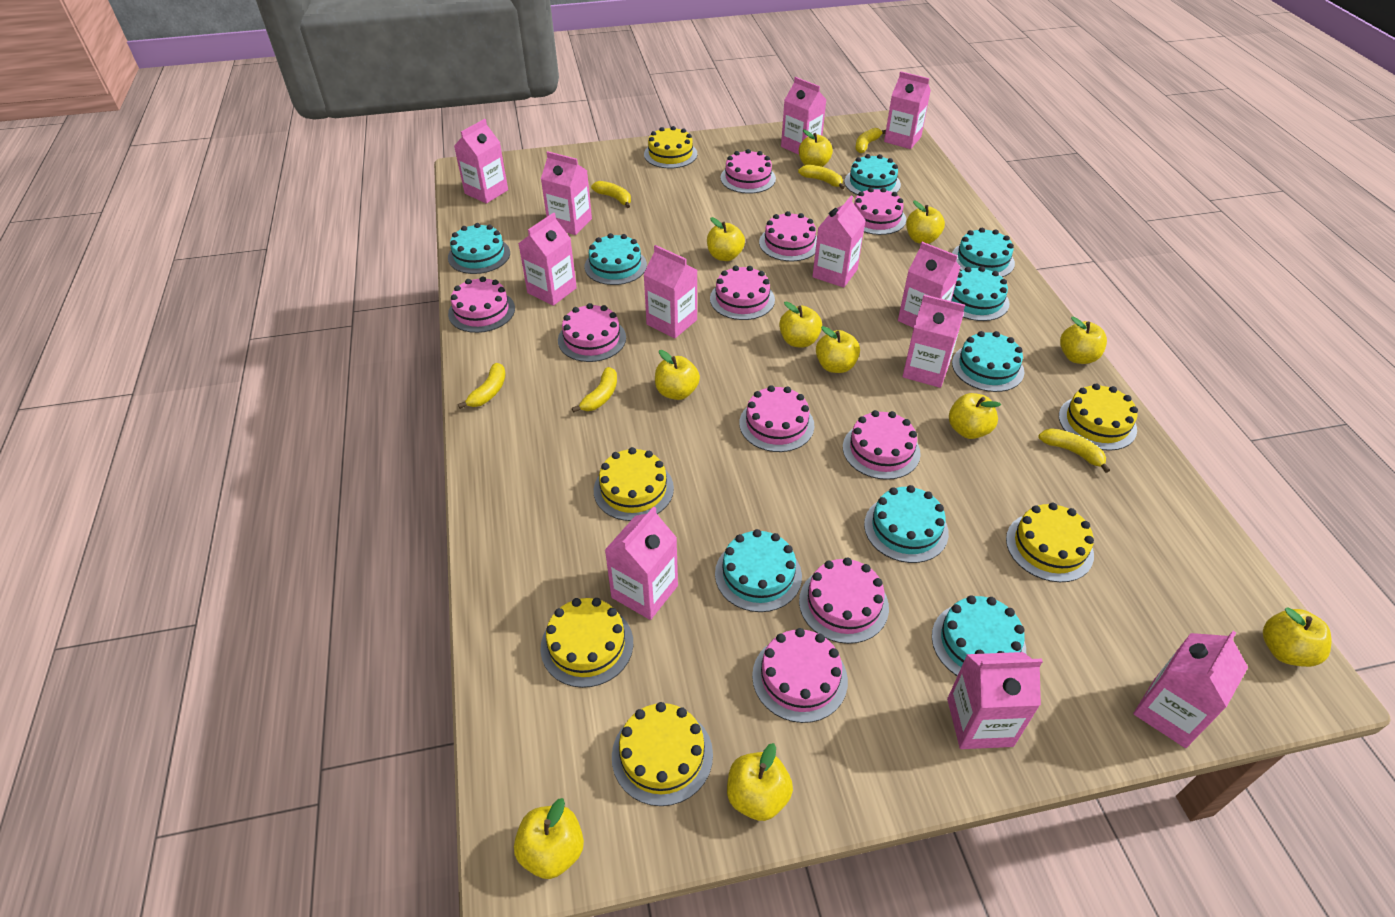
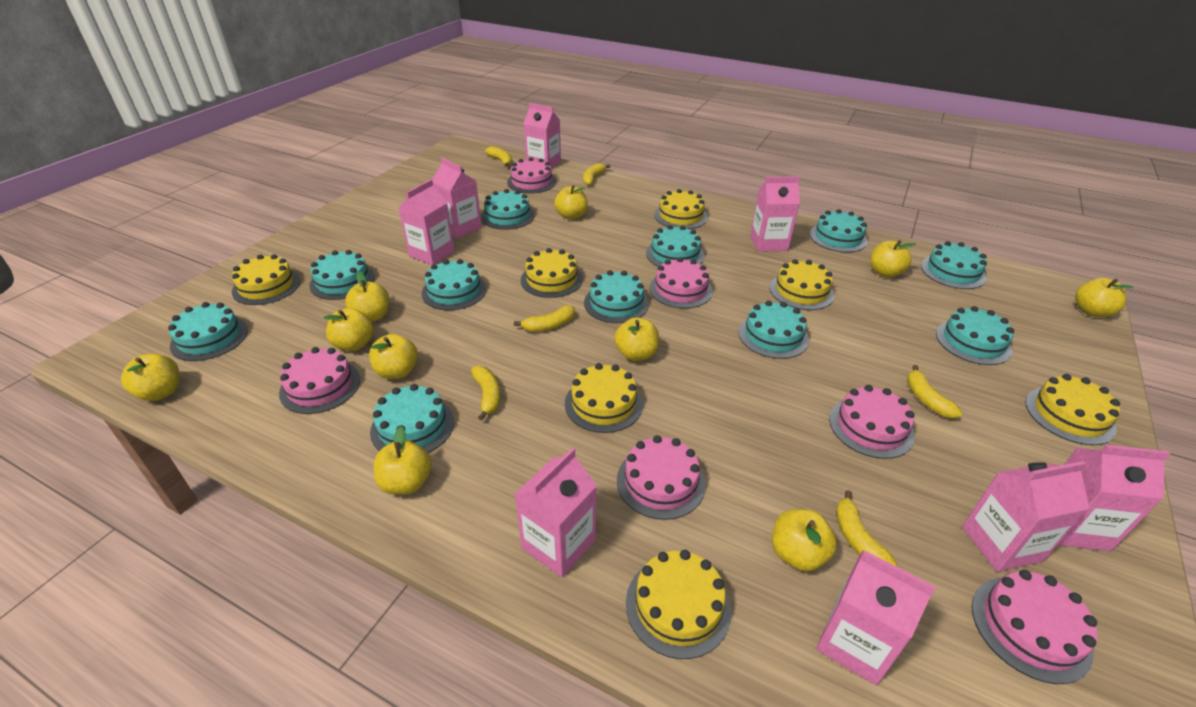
pink cake: [448,276,515,333] [558,303,626,362] [710,266,775,320] [720,149,776,194] [739,385,814,452] [752,628,848,723] [759,211,817,261] [799,557,889,644] [843,410,921,480] [854,188,906,235] = 10 -> [279,347,360,414] [507,157,556,193] [617,435,706,520] [650,257,713,308] [829,385,915,459] [972,570,1097,684] = 6
pink carton: [454,119,508,204] [518,212,577,306] [541,151,592,235] [605,506,678,620] [643,245,697,338] [781,77,827,155] [812,196,866,288] [884,71,931,149] [898,242,960,328] [902,295,965,388] [947,652,1043,749] [1133,631,1248,748] = 12 -> [398,179,455,265] [432,157,482,238] [515,448,597,577] [523,103,561,169] [750,176,800,252] [816,550,936,685] [962,461,1090,572] [1058,445,1170,551] = 8
turquoise cake: [448,223,510,274] [584,233,647,285] [715,529,802,612] [844,154,901,195] [864,485,949,563] [932,595,1026,676] [951,266,1009,321] [952,228,1015,277] [952,331,1024,392] = 9 -> [168,302,248,361] [309,250,375,300] [370,384,454,453] [422,259,486,310] [481,189,535,230] [584,270,649,323] [646,225,705,267] [738,300,809,359] [810,209,868,253] [921,241,987,289] [936,306,1014,365] = 11
yellow apple: [514,798,584,879] [655,350,700,400] [707,217,745,261] [727,743,793,821] [779,301,822,348] [799,129,833,167] [816,326,860,373] [906,201,945,244] [949,393,1001,439] [1060,317,1107,364] [1263,607,1332,667] = 11 -> [121,354,179,401] [323,308,373,351] [345,272,389,322] [369,334,418,379] [373,426,431,495] [554,185,588,220] [614,317,659,361] [772,509,837,571] [870,240,916,278] [1075,277,1133,317] = 10
yellow cake: [541,598,633,688] [594,447,674,521] [612,702,713,806] [644,126,697,168] [1006,503,1094,582] [1059,384,1138,451] = 6 -> [232,254,300,305] [521,248,583,298] [565,363,643,433] [626,550,731,659] [654,189,708,229] [770,259,834,310] [1025,374,1120,445] = 7

